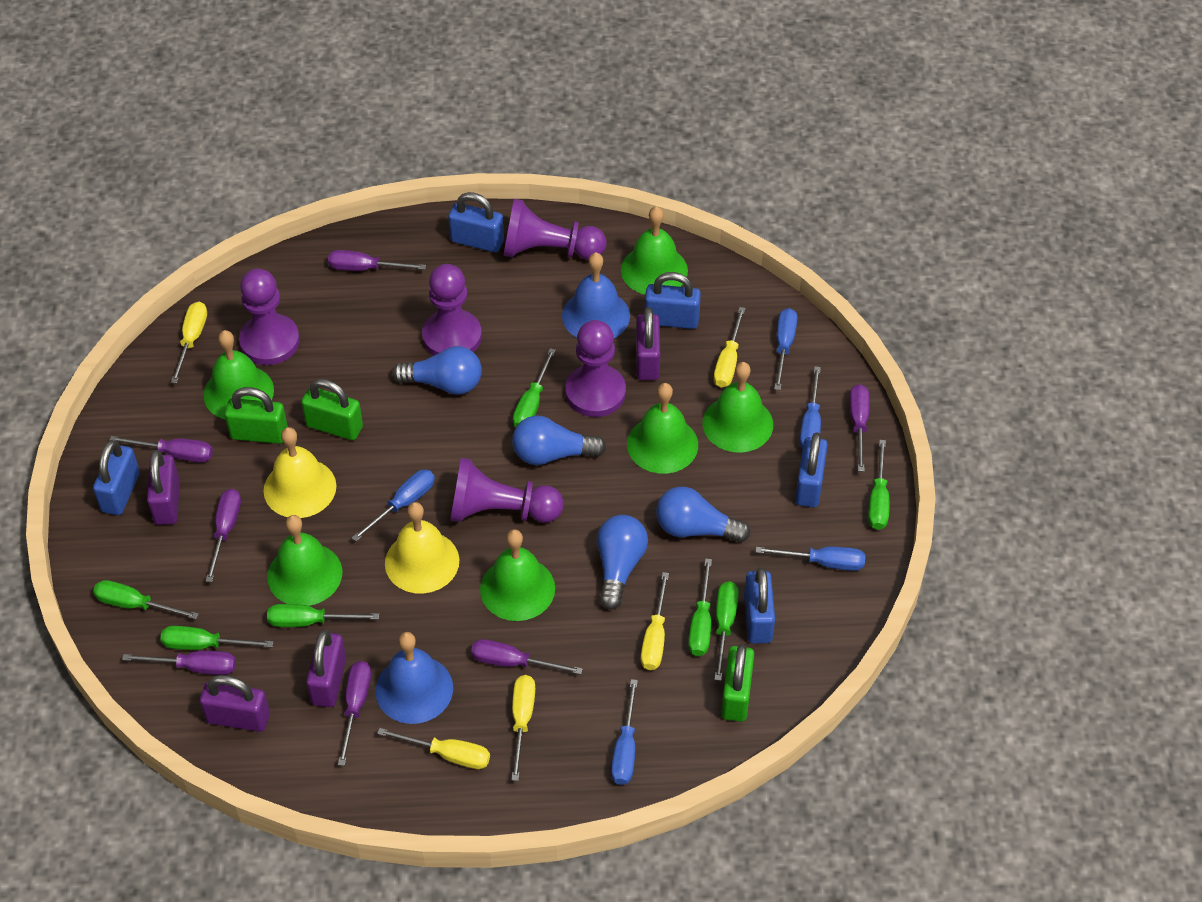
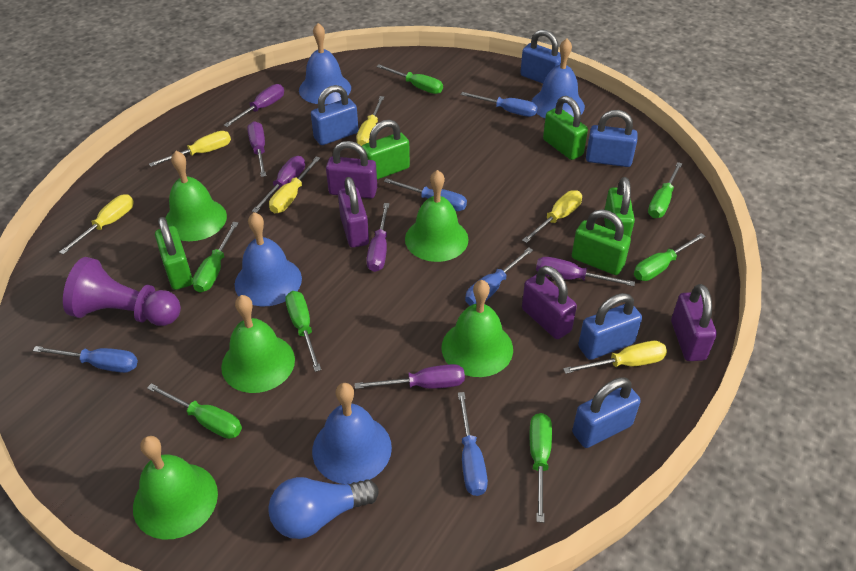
blue bell: [376,632,453,724] [562,252,630,338] = 2 -> [235,212,302,306] [299,23,351,104] [312,383,392,484] [531,39,585,118] = 4
blue light bulb: [392,346,482,395] [512,415,606,465] [597,515,648,610] [656,487,751,543] = 4 -> [268,477,379,539] = 1
green bell: [203,330,274,420] [267,515,343,606] [480,529,555,621] [621,206,688,295] [627,383,698,474] [703,362,773,453] = 6 -> [133,436,218,540] [165,151,227,241] [221,295,295,393] [405,170,469,262] [442,280,513,377] = 5
green padlock: [225,387,288,444] [301,379,363,440] [721,644,754,722] = 3 -> [155,217,193,290] [362,120,410,180] [543,96,588,160] [572,210,631,275] [604,177,635,238] = 5
purple pawn: [239,269,300,365] [422,264,482,356] [450,458,564,523] [503,199,606,260] [565,320,626,417] = 5 -> [63,257,181,326] = 1
purple screwdriver: [109,436,213,463] [122,651,236,675] [206,489,241,582] [328,250,426,271] [338,661,371,766] [471,639,583,675] [849,384,869,472] = 7 -> [224,84,284,127] [247,121,266,177] [252,156,305,213] [355,364,465,389] [366,203,390,272] [536,257,635,286] = 6
yellow bell: [264,427,336,518] [385,502,459,594] = 2 -> none = 0
yellow screwdriver: [171,302,207,384] [377,728,490,769] [511,675,535,781] [641,572,669,670] [714,307,745,387] = 5 -> [59,194,134,255] [149,131,231,167] [269,157,320,213] [356,96,384,146] [522,190,582,243] [563,341,667,374] = 6

